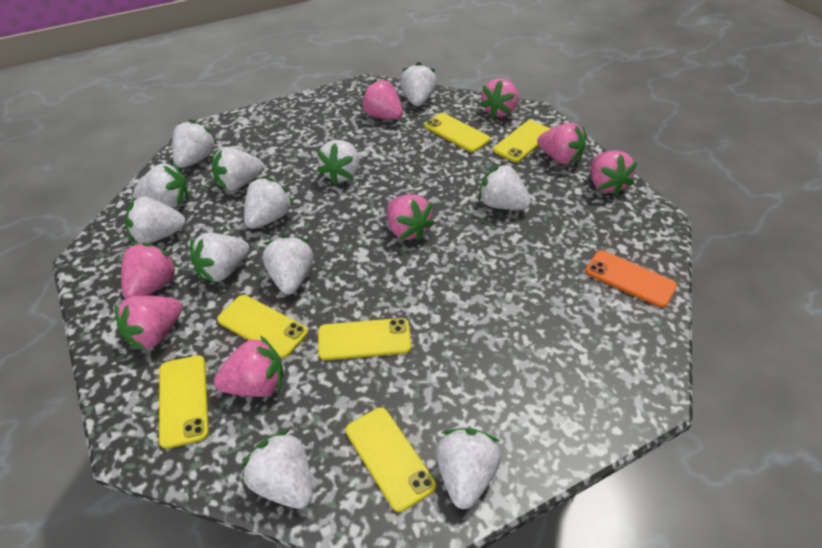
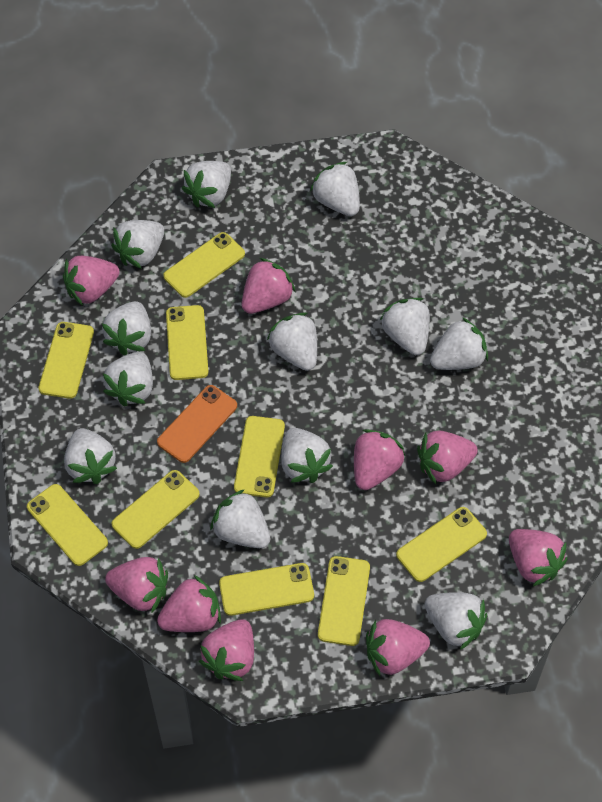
pink strawberry: [115,295,182,351] [121,242,179,299] [214,335,283,397] [360,79,403,120] [387,194,435,241] [480,78,518,119] [537,123,586,165] [591,151,637,196] = 8 -> [63,256,120,306] [105,557,168,613] [157,575,221,632] [199,619,254,681] [242,258,296,314] [354,429,405,490] [366,619,430,676] [417,430,478,484] [509,529,567,586] = 9
yellow phone: [159,355,209,449] [217,295,308,358] [318,318,411,360] [346,407,436,512] [424,113,490,152] [493,120,550,162] = 6 -> [27,484,108,566] [38,322,94,399] [112,470,200,549] [163,232,245,298] [166,305,208,380] [219,563,314,616] [234,416,285,498] [318,556,370,646] [396,507,487,582] = 9

